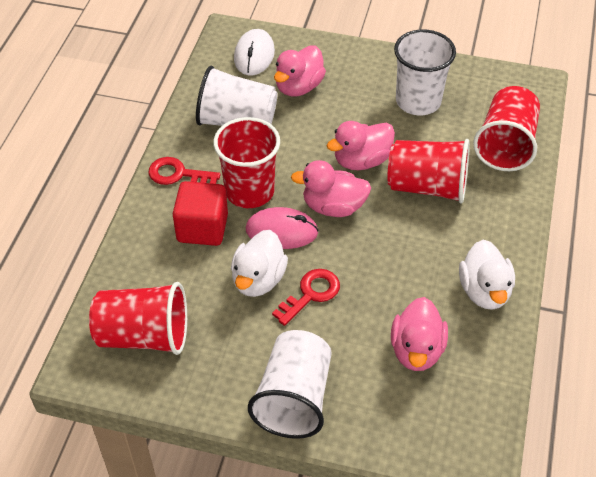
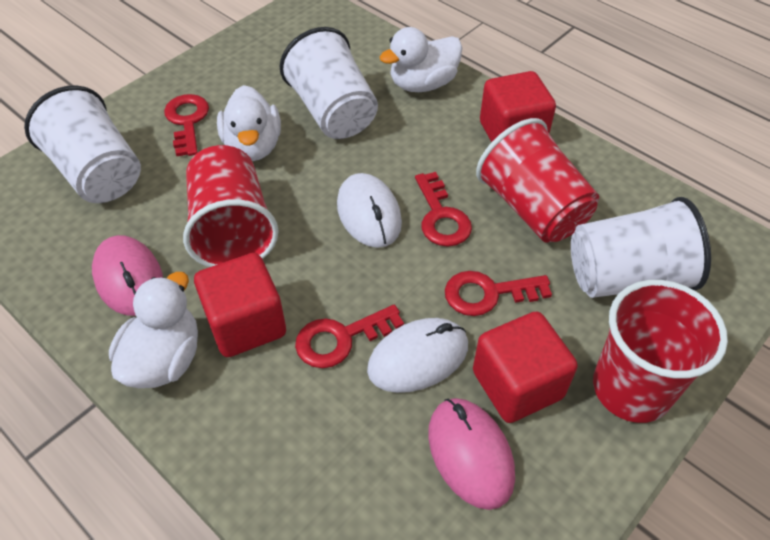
pink duck: [274,45,326,97] [291,160,371,217] [327,121,395,170] [391,297,448,371] = 4 -> none = 0
pink mouse: [246,207,319,249] = 1 -> [92,235,163,316] [428,398,515,510] = 2
red cube: [173,181,228,246] = 1 -> [194,253,286,357] [473,311,578,423] [480,71,556,142] = 3
red cup: [89,282,187,355] [213,117,280,208] [387,139,470,203] [473,86,540,171] = 4 -> [183,145,279,267] [476,118,599,243] [593,280,728,423] = 3
red key: [148,157,220,185] [272,269,340,326] = 2 -> [164,94,209,156] [295,305,404,368] [415,172,472,247] [445,271,552,316] = 4
white duck: [231,230,288,297] [459,240,515,310] = 2 -> [109,272,198,388] [217,85,281,161] [380,27,462,92] = 3
white mouse: [234,29,275,76] = 1 -> [337,173,402,248] [367,318,468,393] = 2

